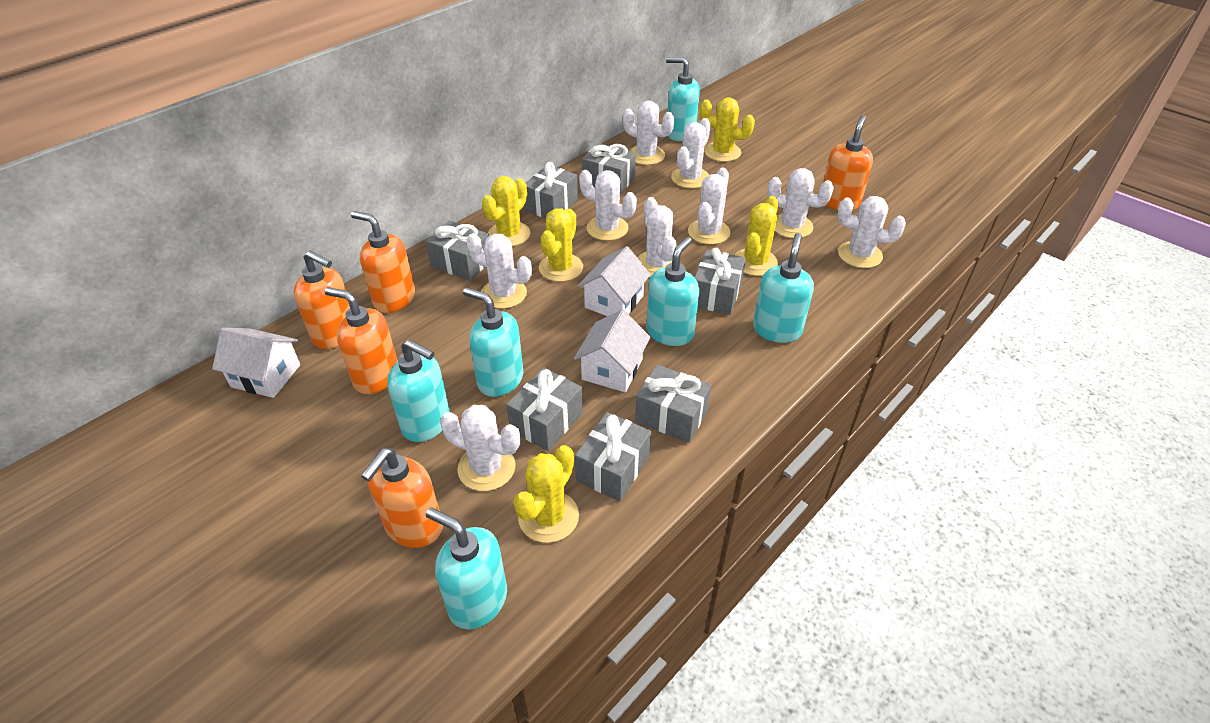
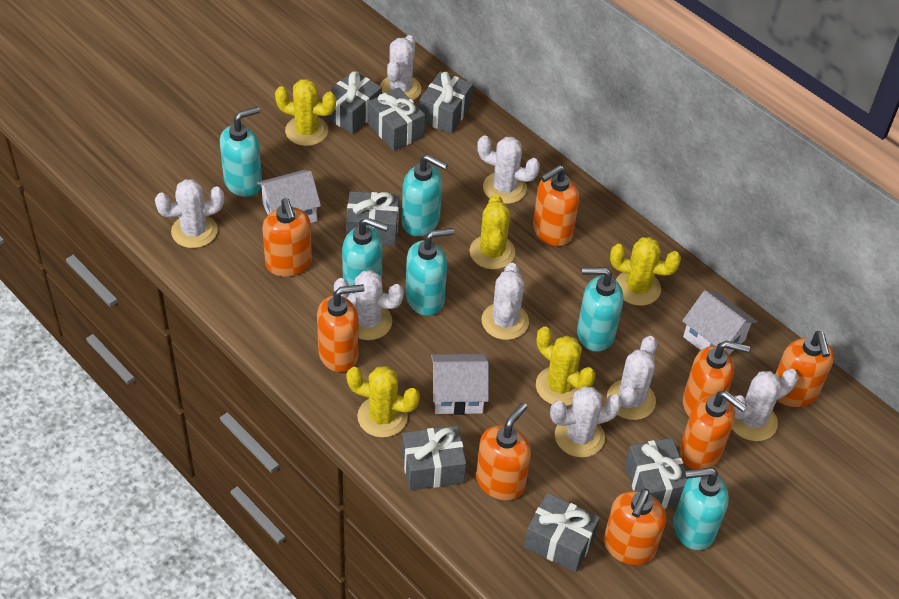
orange soap dispenser: [294,251,350,349] [325,287,398,394] [351,211,415,313] [361,448,443,548] [823,115,873,210] = 5 -> [262,198,312,277] [317,284,364,372] [476,403,531,501] [533,165,579,246] [604,489,666,565] [679,391,747,470] [683,341,750,417] [776,331,834,407] = 8
white cactus: [440,405,520,491] [466,233,532,309] [579,170,637,241] [623,100,674,165] [637,197,677,277] [671,118,711,189] [688,168,730,245] [767,168,834,238] [837,196,906,268] = 9 -> [155,179,224,248] [334,270,404,340] [380,35,421,100] [477,135,540,204] [482,263,529,340] [550,386,622,458] [607,336,657,420] [732,369,798,441] = 8

